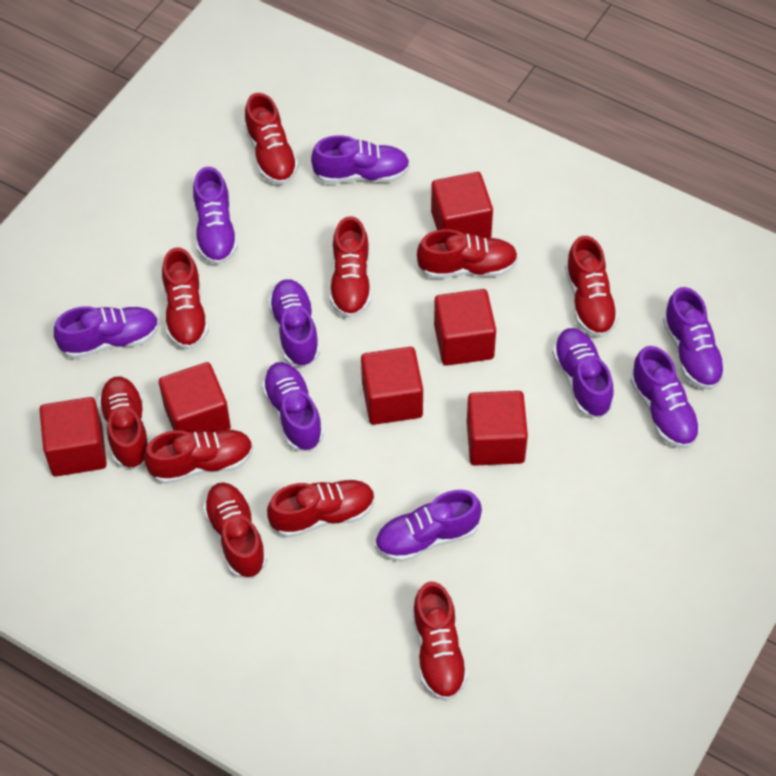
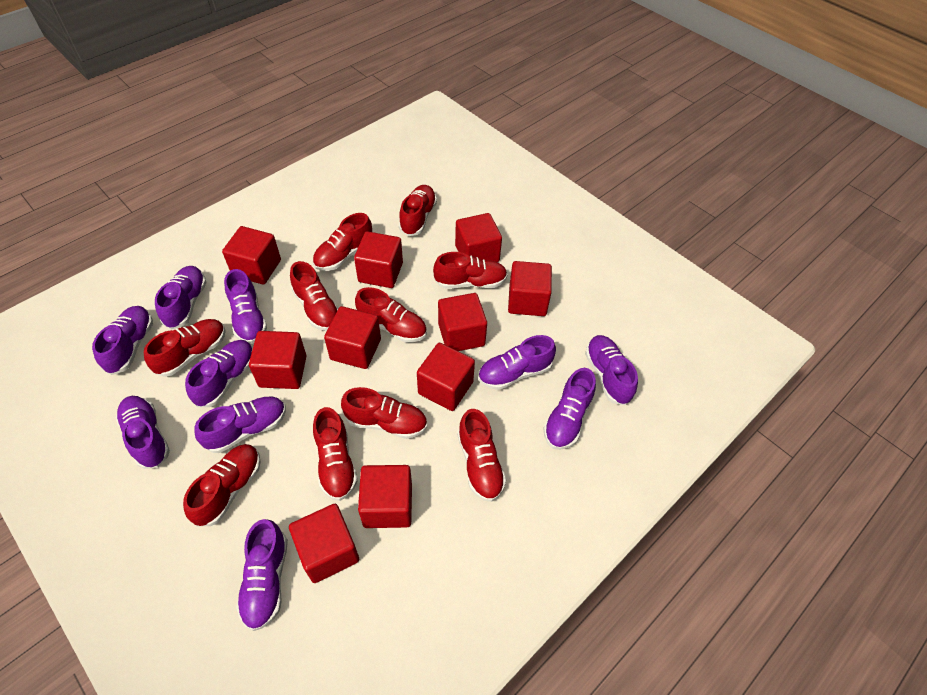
purple shoe: [54,306,159,359] [193,167,238,265] [262,362,324,452] [268,279,320,368] [311,135,410,184] [375,490,482,562] [552,328,614,418] [630,346,701,448] [663,287,726,390] = 9 -> [92,306,153,375] [116,396,170,469] [155,266,206,330] [185,340,253,407] [194,397,286,453] [224,269,267,344] [236,519,288,631] [478,335,556,390] [543,368,596,450] [585,335,638,405] = 10
red cube: [39,397,107,477] [159,362,231,432] [361,347,423,425] [431,172,493,238] [434,289,496,366] [467,391,528,466] = 6 -> [222,226,281,285] [249,331,306,389] [289,504,359,583] [324,306,381,369] [354,231,403,288] [358,465,412,528] [417,343,475,411] [438,293,487,351] [455,213,502,262] [508,261,552,316] = 10

